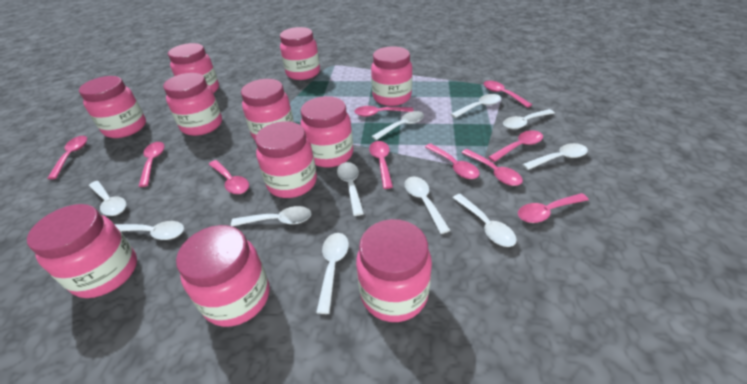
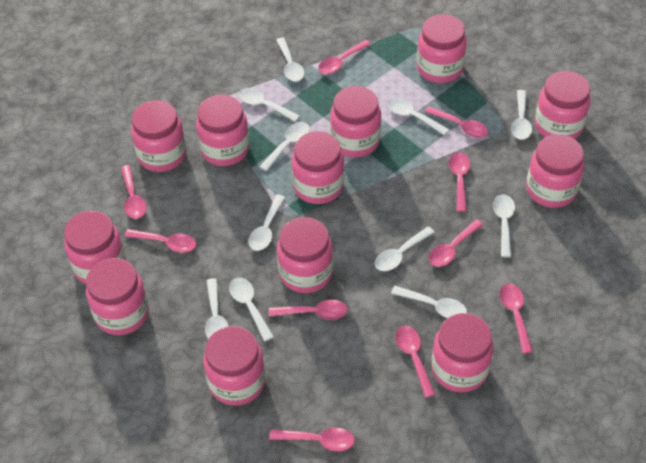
pink jar: [27,204,137,298] [79,76,146,138] [163,73,222,136] [168,43,219,93] [176,225,269,327] [241,79,294,140] [255,121,317,198] [280,27,320,80] [300,96,353,168] [356,219,432,322] [371,46,412,106] = 11 -> [64,211,126,284] [86,258,149,335] [131,100,186,172] [196,95,250,166] [203,326,265,406] [277,217,333,293] [291,131,344,204] [330,86,381,157] [417,14,467,83] [431,313,494,392] [526,134,584,208] [535,71,590,139] = 12

